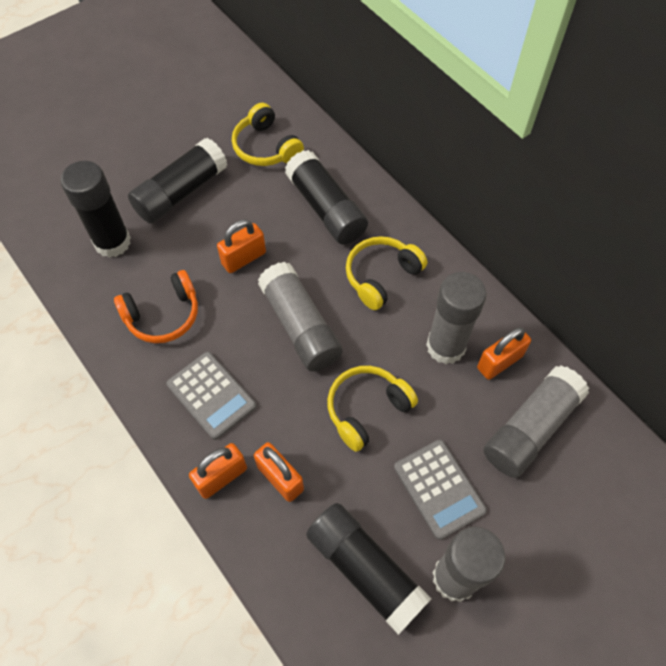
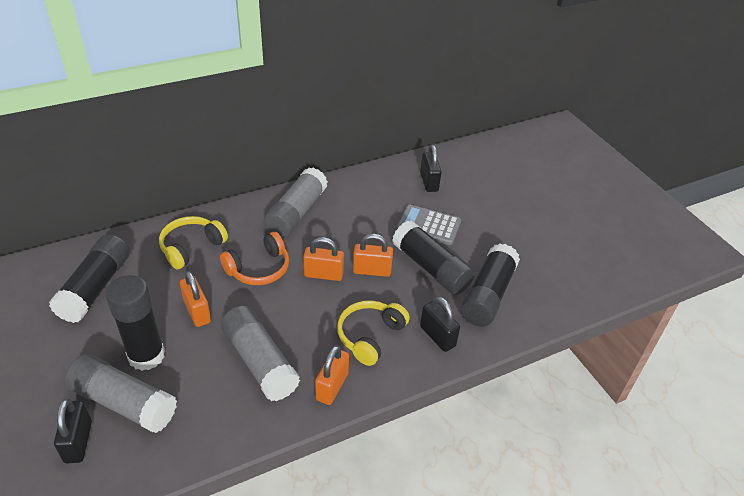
black padlock: none = 0 -> [54,399,92,463] [420,145,441,192] [420,296,460,352] = 3
grey calculator: [167,352,256,440] [394,439,487,540] = 2 -> [397,204,461,245] = 1
grey glue stick: [258,262,343,371] [426,272,487,364] [432,526,505,602] [483,365,589,478] = 4 -> [65,354,177,433] [221,305,300,401] [263,167,328,238] = 3
yellow headphones: [232,103,304,166] [327,366,418,452] [346,236,427,310] = 3 -> [159,216,228,269] [337,301,410,366] = 2

